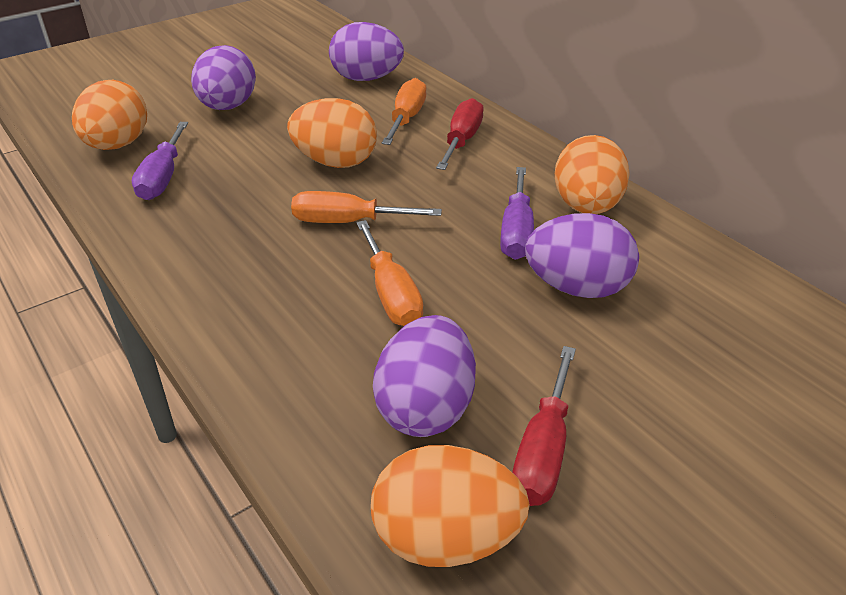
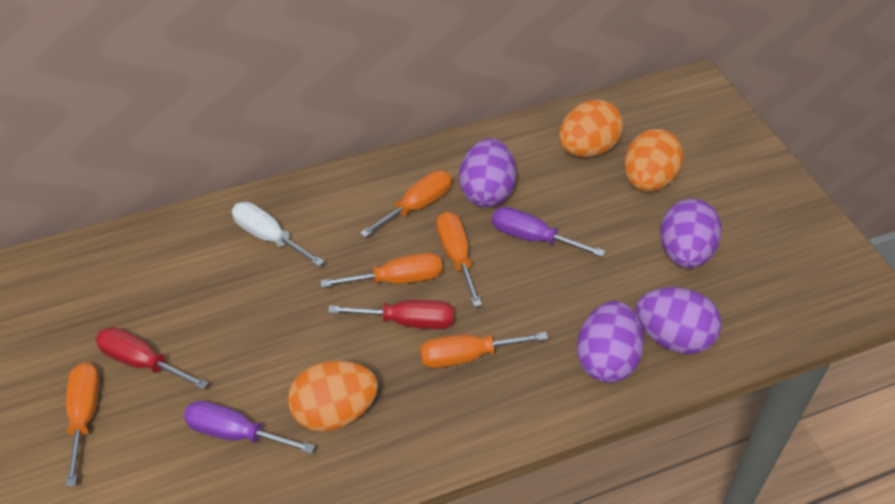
orange egg: [72,80,147,150] [287,98,377,168] [371,445,530,567] [555,135,630,214] = 4 -> [288,361,378,432] [559,99,623,157] [624,129,683,192] = 3
orange screwdriver: [291,191,442,223] [356,220,423,326] [382,78,426,145] = 3 -> [66,362,100,487] [320,253,442,288] [360,170,452,238] [420,332,548,368] [436,212,482,307] = 5
white screwdriver: none = 0 -> [232,202,324,267] = 1

